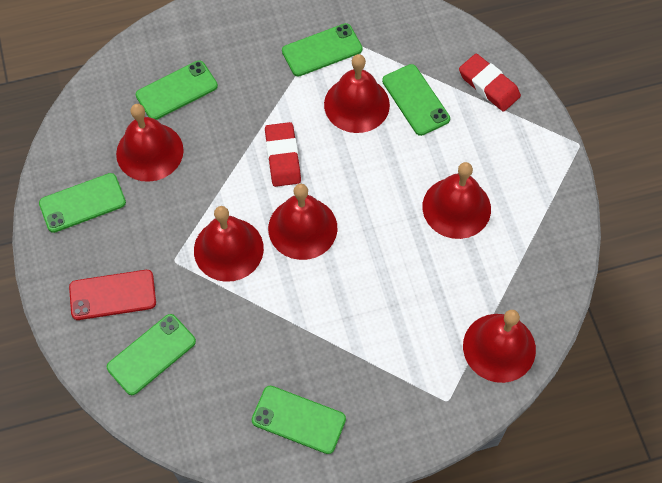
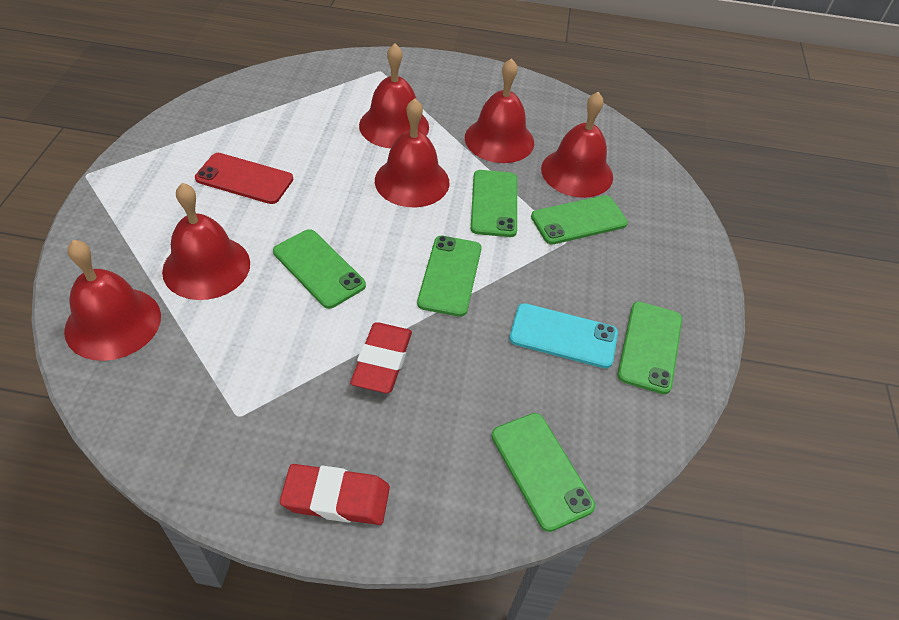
turquoise phone: none = 0 -> [509,303,618,368] = 1

